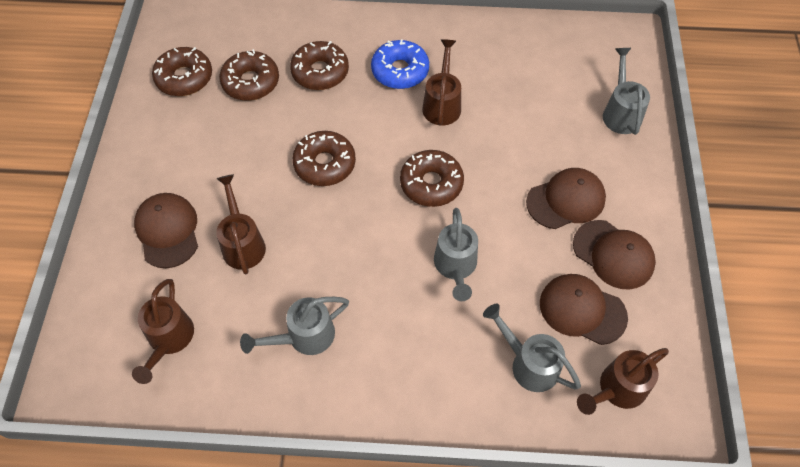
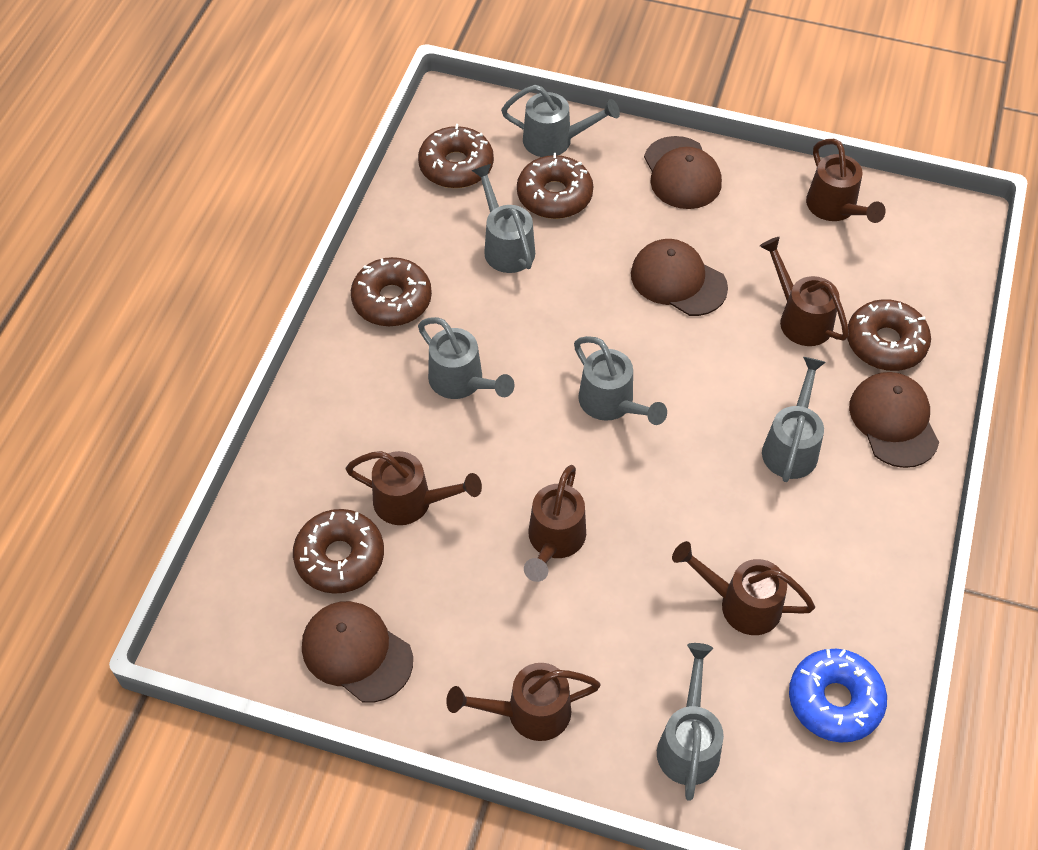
brown watering can: [132,279,194,384] [216,174,266,274] [422,39,461,125] [577,348,669,415] = 4 -> [345,451,482,525] [446,663,600,741] [524,465,586,582] [672,541,815,635] [760,237,849,346] [806,139,886,223] = 6
grey watering can: [240,297,349,355] [434,208,478,301] [483,304,581,392] [603,48,650,135] = 4 -> [418,317,515,399] [471,164,535,273] [501,85,620,157] [574,336,667,425] [657,643,724,801] [762,357,826,482] = 6

